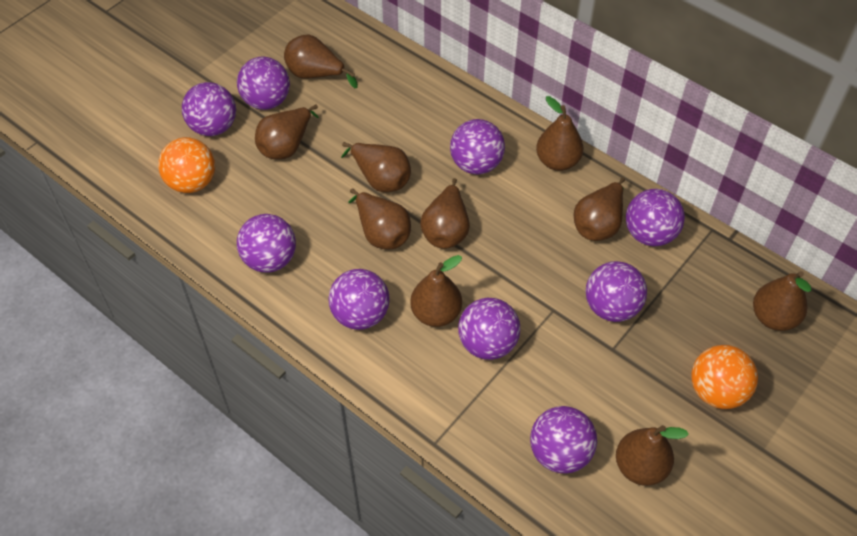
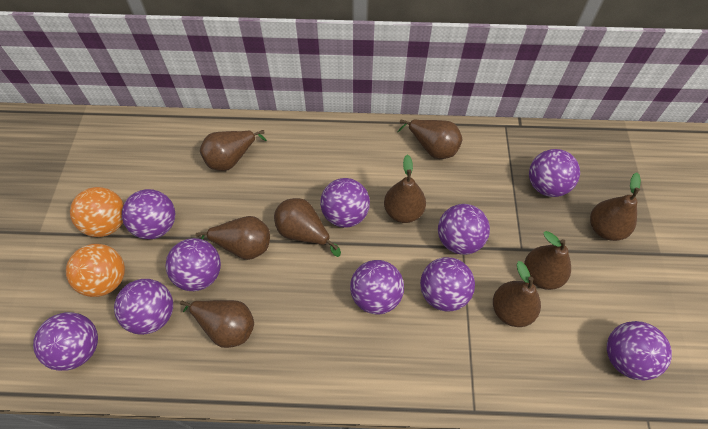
brown pear: [255,104,319,159] [284,35,358,88] [341,142,411,192] [349,188,411,249] [410,255,462,327] [420,178,470,249] [536,96,583,171] [574,177,625,241] [616,425,689,486] [753,271,811,331] = 10 -> [180,300,254,348] [196,216,270,260] [200,130,267,171] [274,198,341,257] [384,155,426,223] [398,120,463,159] [493,261,541,327] [524,231,571,290] [590,172,641,241] = 9
purple ball: [182,82,236,136] [237,56,290,110] [237,214,296,273] [329,269,390,330] [450,119,505,174] [458,298,520,360] [530,406,597,473] [586,261,647,322] [626,189,685,246] = 9 -> [33,312,98,371] [114,279,173,335] [122,189,175,239] [165,238,221,291] [320,178,370,228] [350,260,404,314] [420,257,475,312] [438,204,490,255] [529,149,580,197] [607,321,672,380] = 10

